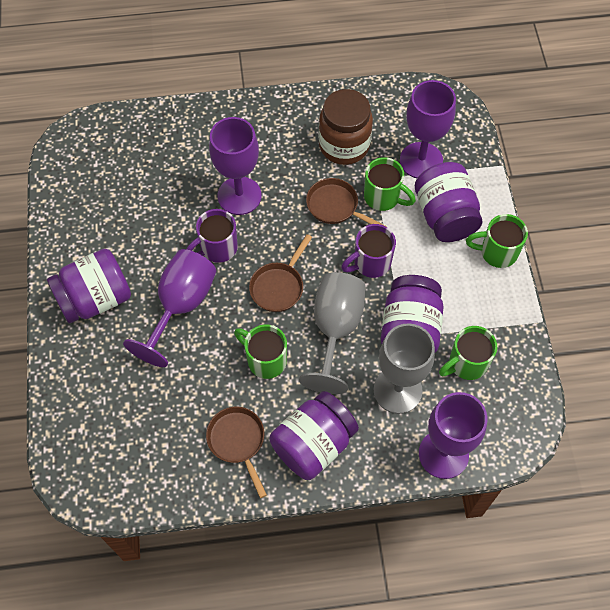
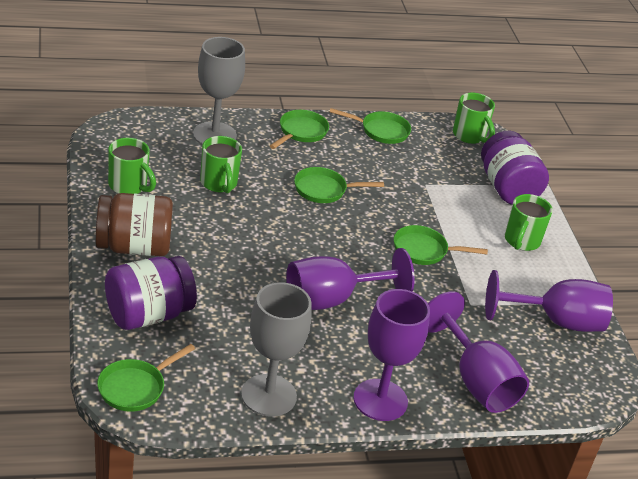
brown pan: [206,407,267,498] [249,234,312,312] [306,178,387,227] = 3 -> none = 0
green pan: none = 0 -> [97,344,195,412] [270,110,329,149] [294,167,384,203] [330,108,411,144] [394,225,488,265] = 5
purple jar: [47,249,131,324] [270,391,359,480] [381,275,444,353] [415,162,483,242] = 4 -> [105,256,197,330] [481,131,549,205] = 2
purple mug: [186,209,238,263] [341,224,396,278] = 2 -> none = 0

